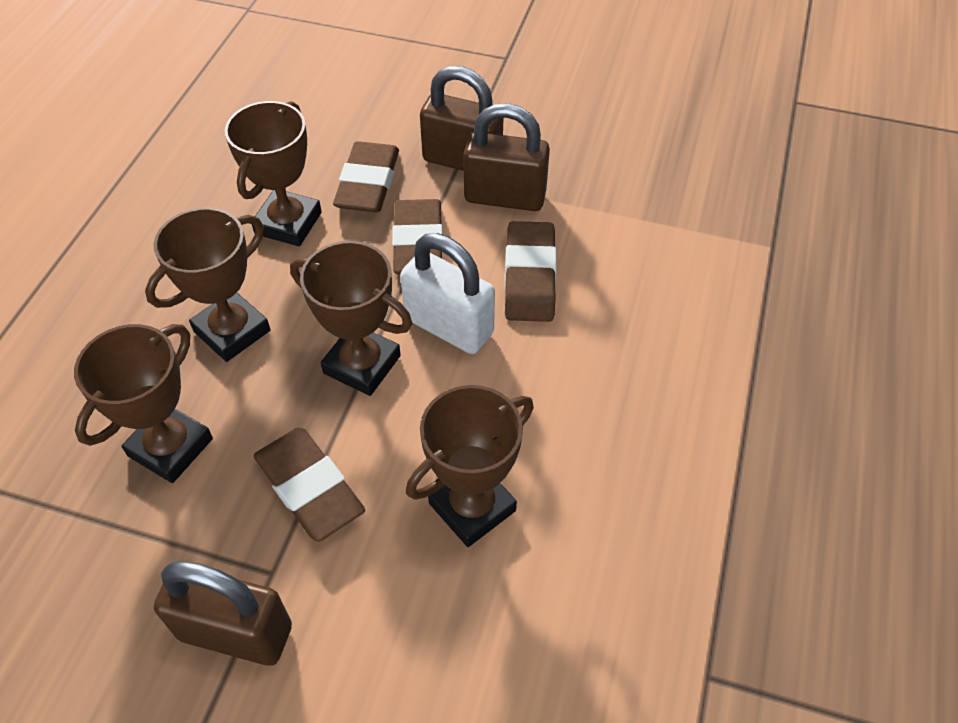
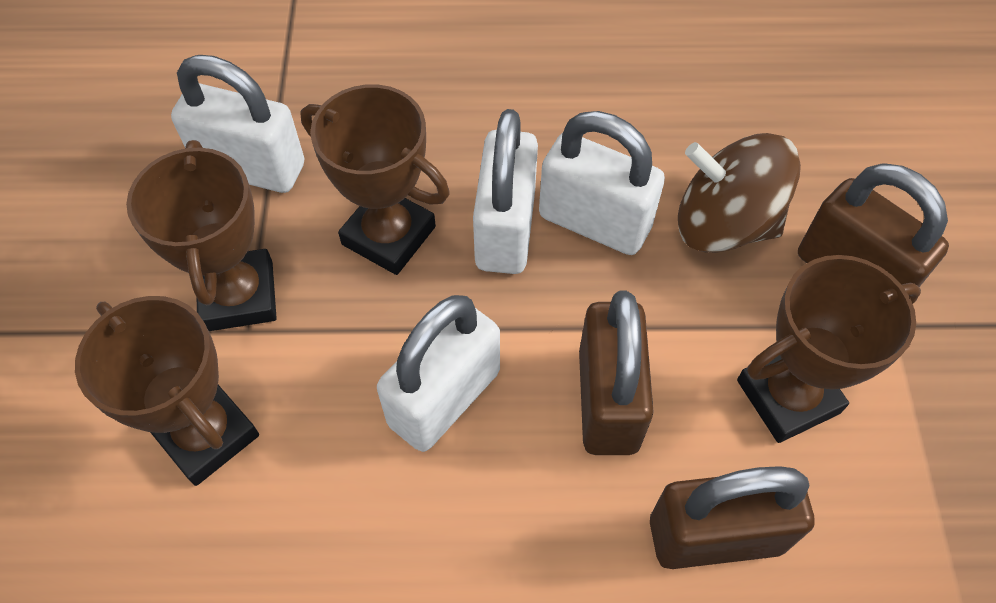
brown eraser: [254,428,365,542] [333,141,399,212] [392,199,443,274] [504,221,557,322] = 4 -> none = 0
brown spinning top: none = 0 -> [678,133,801,253] = 1
brown trophy: [74,324,213,483] [145,207,270,362] [225,101,322,246] [290,241,412,396] [406,385,534,547] = 5 -> [75,296,259,486] [126,140,277,331] [301,84,450,275] [737,255,921,443] = 4
white padlock: [400,233,495,354] = 1 -> [171,55,304,193] [377,295,500,452] [473,109,538,274] [539,111,665,255] = 4

